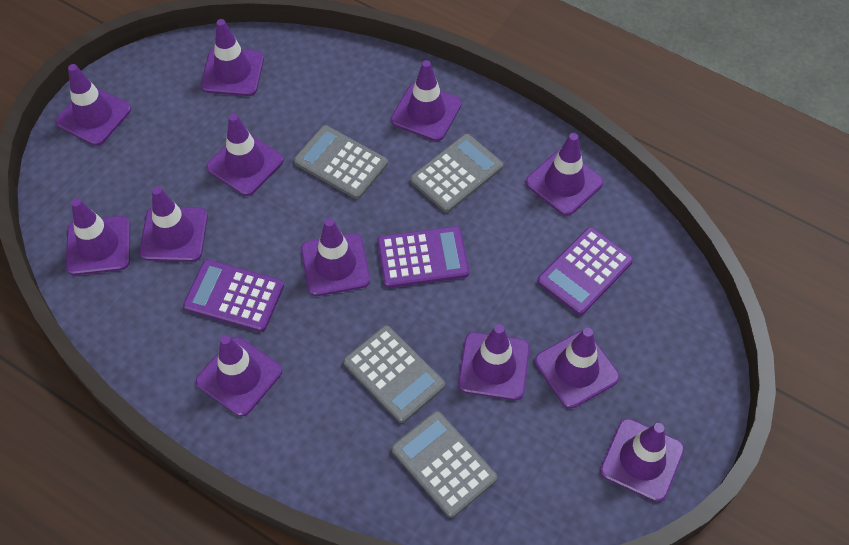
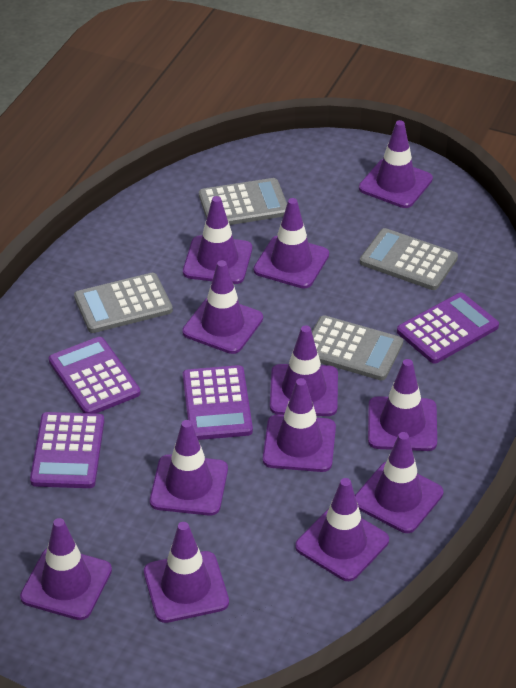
purple calculator: [183,260,284,332] [377,226,469,288] [537,227,633,315] = 3 -> [30,412,104,488] [49,337,140,414] [183,365,253,440] [397,293,499,364] = 4

